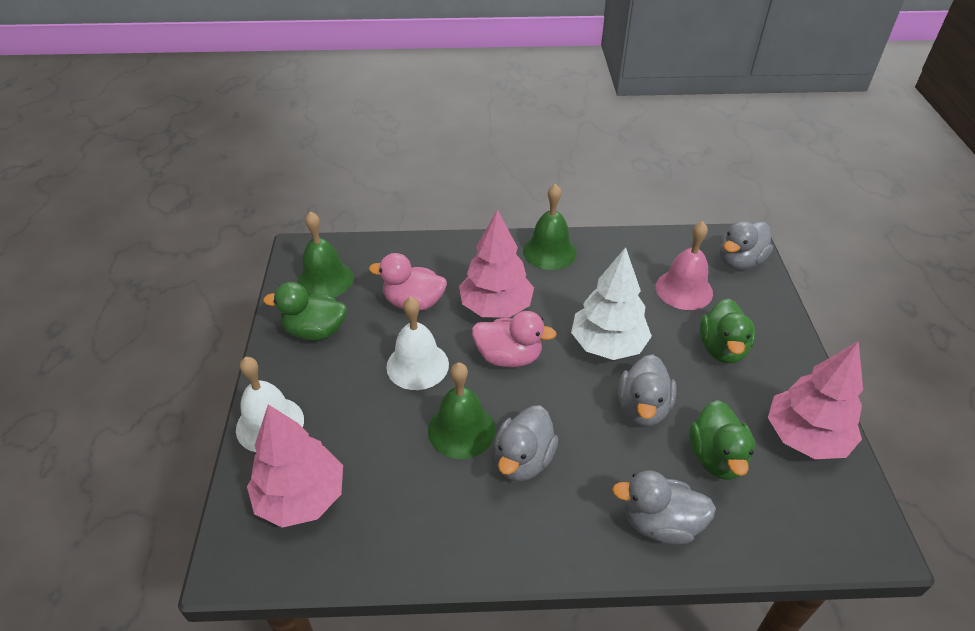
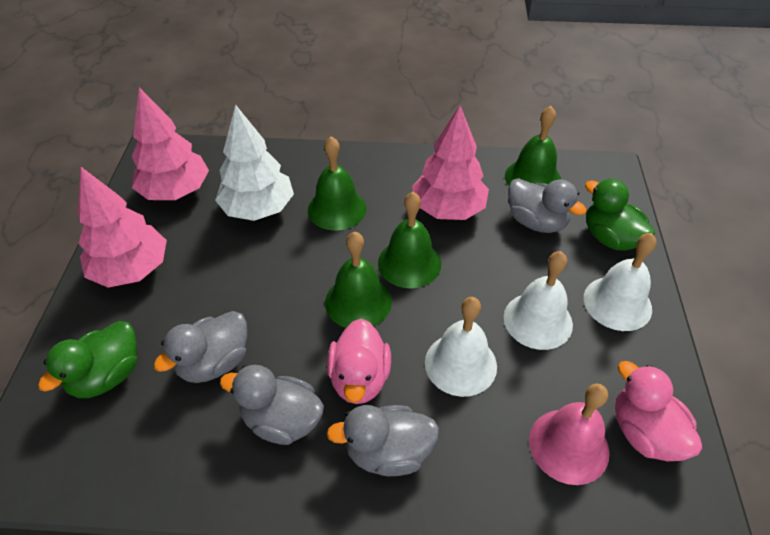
green bell: [297,211,353,298] [428,363,495,459] [523,184,577,270] = 3 -> [308,136,367,231] [325,231,392,328] [378,192,441,288] [505,106,561,186] = 4
green duck: [263,282,347,340] [689,400,755,480] [700,298,755,363] = 3 -> [38,321,137,398] [585,179,655,250] = 2
white bell: [236,357,304,453] [386,297,449,390] = 2 -> [425,297,497,397] [504,251,573,350] [584,233,657,331] = 3

